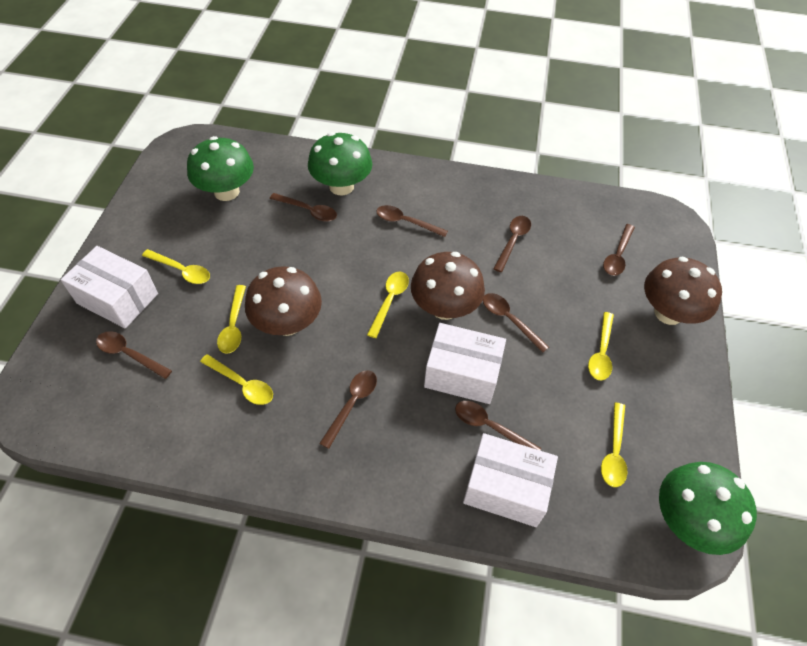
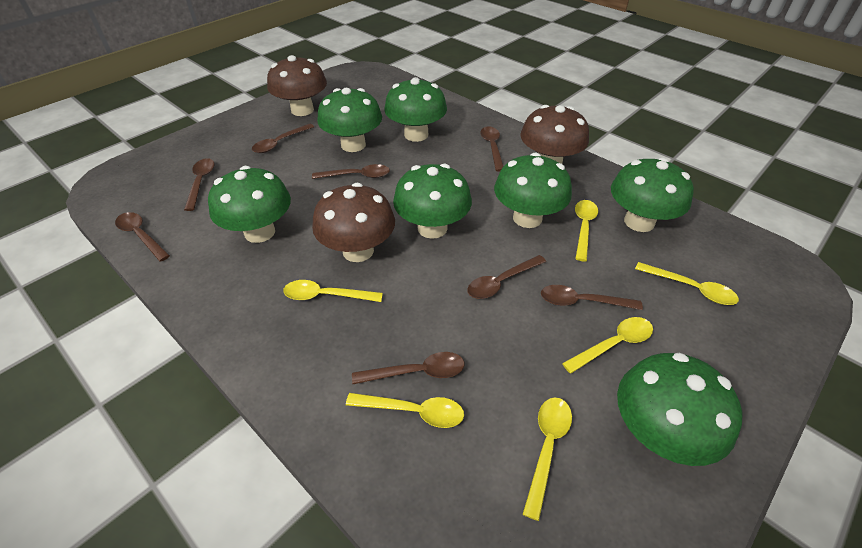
green mushroom: [187,136,254,201] [308,132,372,195] [659,462,757,555] = 3 -> [208,166,291,243] [317,88,382,152] [384,77,447,142] [393,164,472,239] [494,153,572,228] [611,157,694,232] [617,353,742,466] = 7
white box: [61,246,158,328] [424,323,506,404] [463,433,558,527] = 3 -> none = 0

